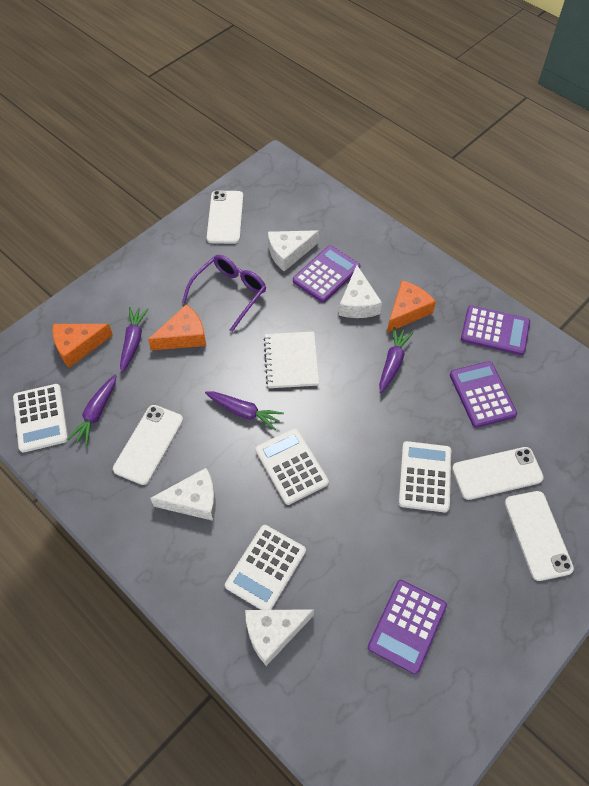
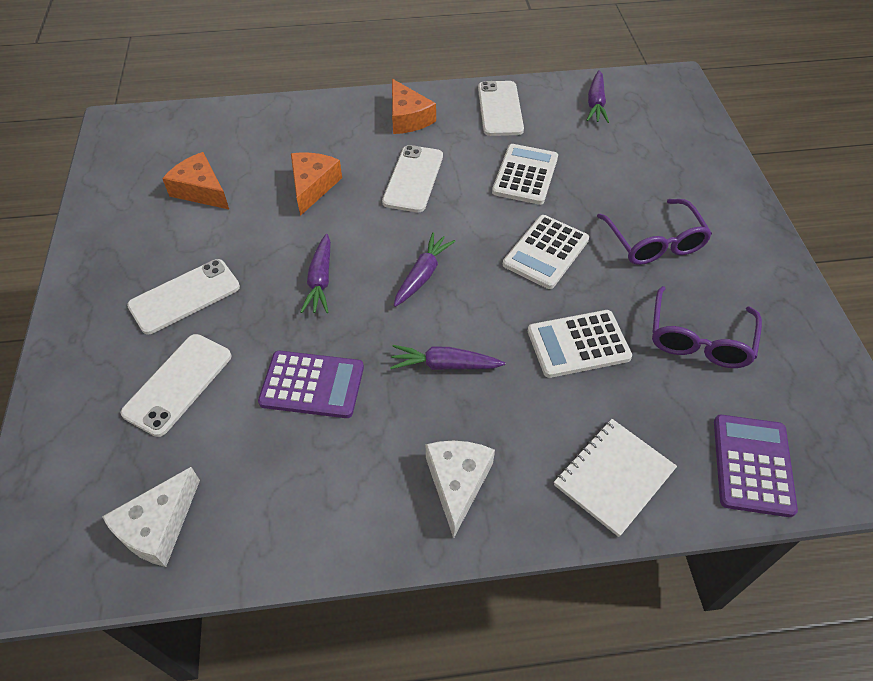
purple calculator: [293,246,360,302] [368,580,447,674] [450,361,517,428] [461,306,530,355] = 4 -> [258,351,364,418] [714,415,798,517] = 2
purple glasses: [182,255,266,332] = 1 -> [597,199,712,265] [652,286,762,368] = 2
white calculator: [13,384,68,453] [225,525,306,610] [255,428,329,505] [399,441,451,512] = 4 -> [492,144,558,205] [503,215,589,289] [528,310,632,378] = 3
white cheese: [150,468,216,521] [245,609,314,666] [268,230,319,271] [339,265,382,318] = 4 -> [102,467,200,567] [426,441,495,538] = 2

